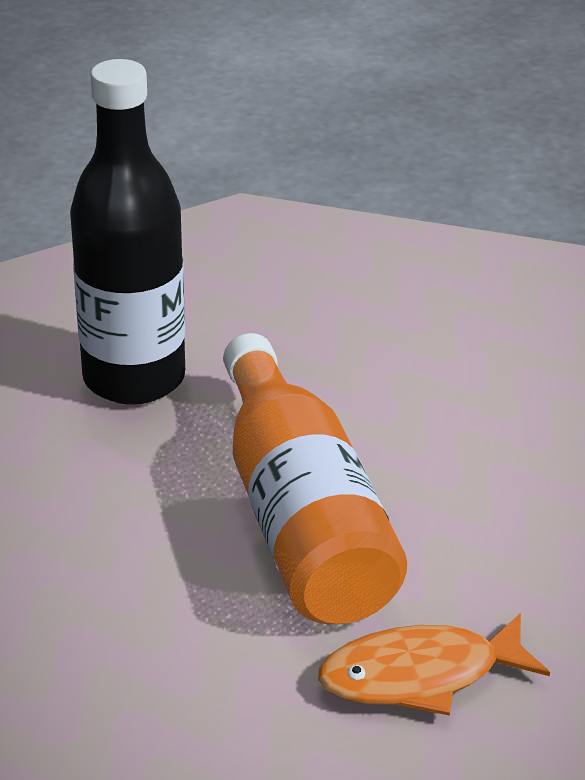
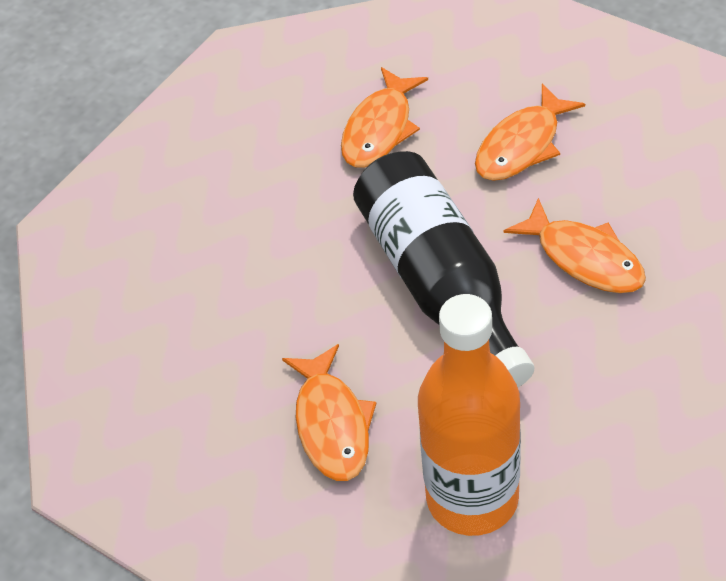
orange fish: [318,613,550,716] = 1 -> [282,344,376,481] [341,67,428,167] [475,84,585,181] [504,198,646,293] = 4

